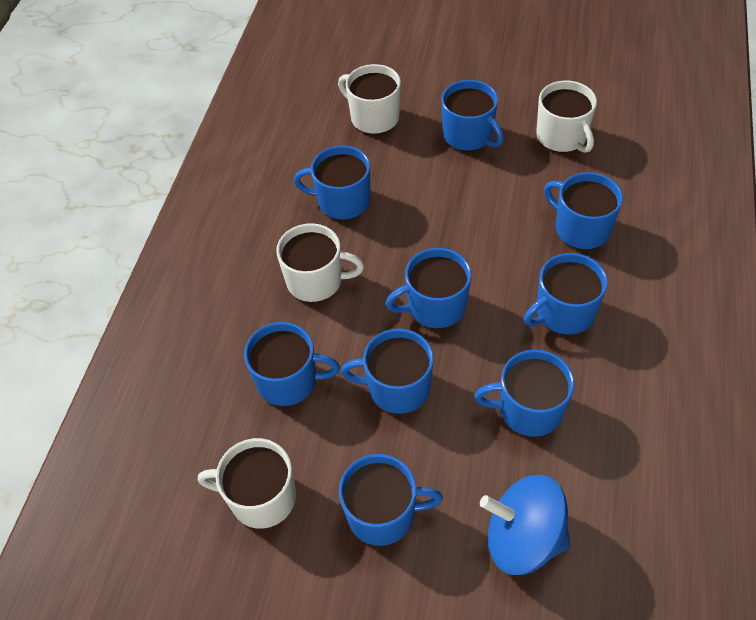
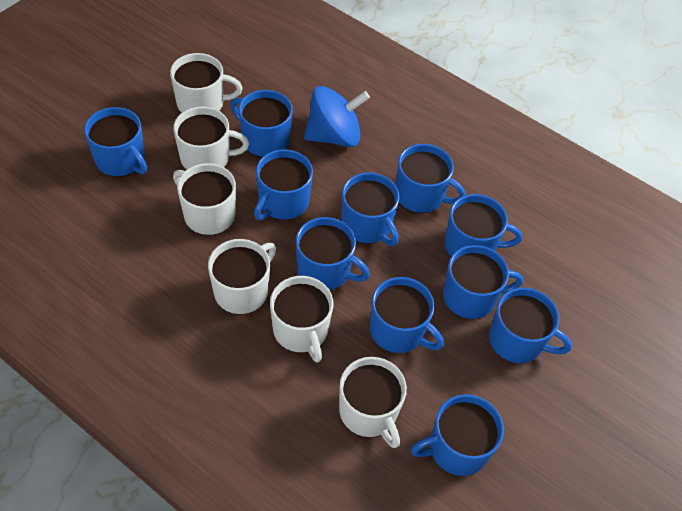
blue mug: [244,322,340,406] [294,146,370,220] [339,454,443,546] [341,329,434,414] [386,248,471,329] [441,80,504,152] [474,350,574,437] [524,253,608,335] [544,172,623,250] = 9 -> [84,107,147,177] [230,90,293,157] [254,149,313,220] [296,217,370,290] [341,173,400,246] [370,277,444,353] [396,144,466,213] [411,394,504,476] [443,245,523,319] [445,194,522,257] [489,288,572,363] = 11
white mug: [198,438,296,529] [276,223,364,302] [338,64,401,134] [536,81,597,153] = 4 -> [170,53,242,113] [173,107,249,170] [173,163,236,235] [208,239,276,314] [270,276,334,363] [339,357,407,448] = 6

